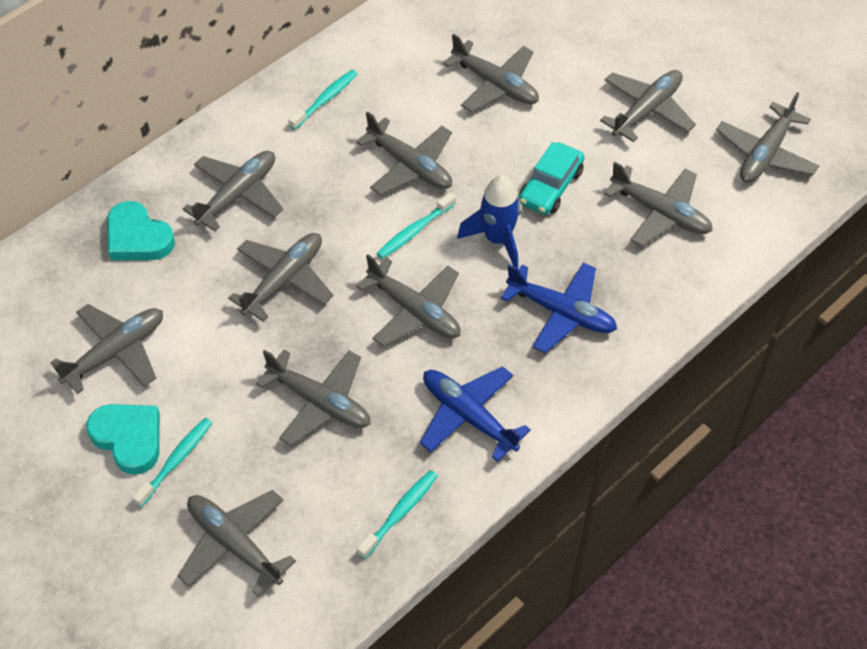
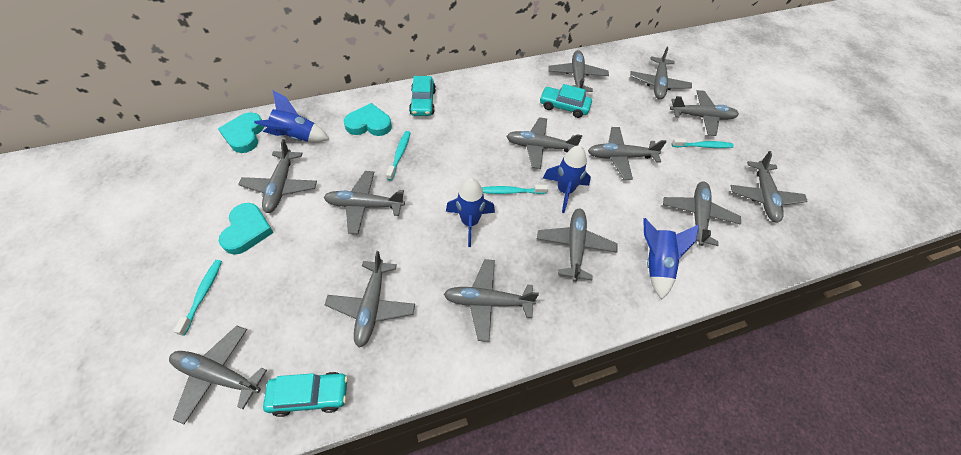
blue plane: [420,366,531,462] [501,263,617,353] = 2 -> none = 0
blue rocket: [457,175,521,269] = 1 -> [254,90,329,142] [446,178,495,247] [543,145,591,213] [643,218,699,300] = 4
grey plane: [50,304,163,394] [178,490,296,597] [183,151,284,231] [228,233,333,322] [256,349,370,446] [356,111,452,195] [356,254,461,347] [443,33,539,112] [600,70,696,142] [604,162,713,247] [716,92,819,183] = 11 -> [169,326,267,424] [238,139,317,213] [324,171,405,234] [325,251,415,347] [444,259,539,342] [506,117,582,169] [537,209,618,282] [548,50,609,92] [588,127,667,180] [630,47,692,99] [663,181,741,246] [670,90,739,136] [731,151,808,223] = 13
turquoise car: [519,142,585,215] = 1 -> [263,372,348,417] [409,76,436,116] [540,84,592,118] = 3
turquoise heart: [86,404,160,475] [107,201,175,260] = 2 -> [218,112,264,153] [219,203,274,255] [344,103,392,136] = 3

